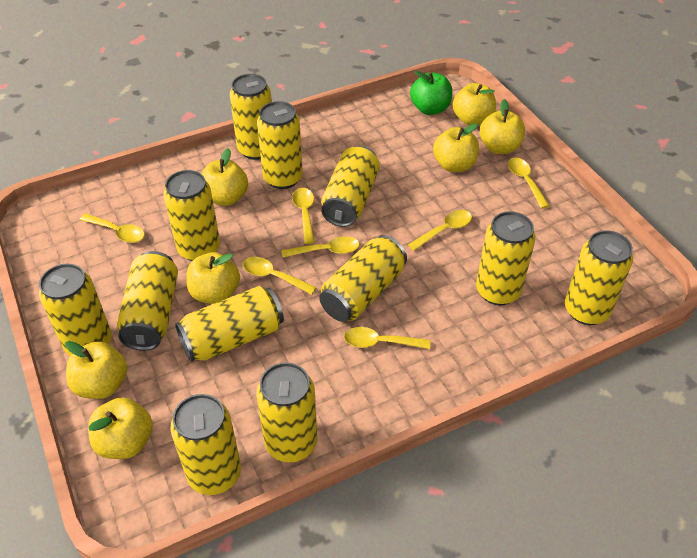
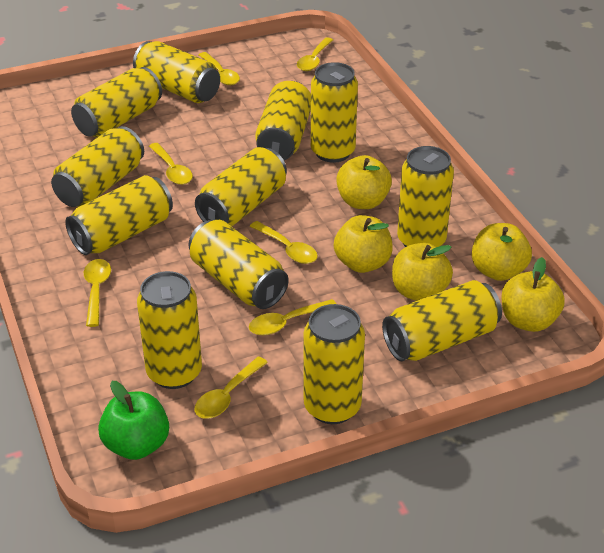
yellow apple: [65,341,127,399] [88,397,153,459] [186,252,240,304] [202,148,248,206] [433,123,479,172] [453,83,496,126] [480,99,525,154] = 7 -> [334,215,393,273] [336,155,392,209] [392,243,453,301] [472,223,532,281] [501,257,565,332] = 5

